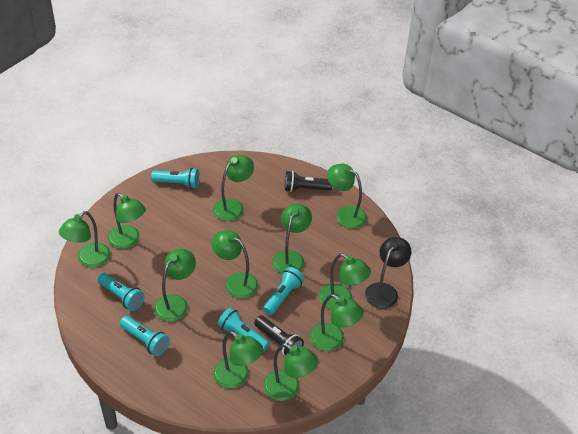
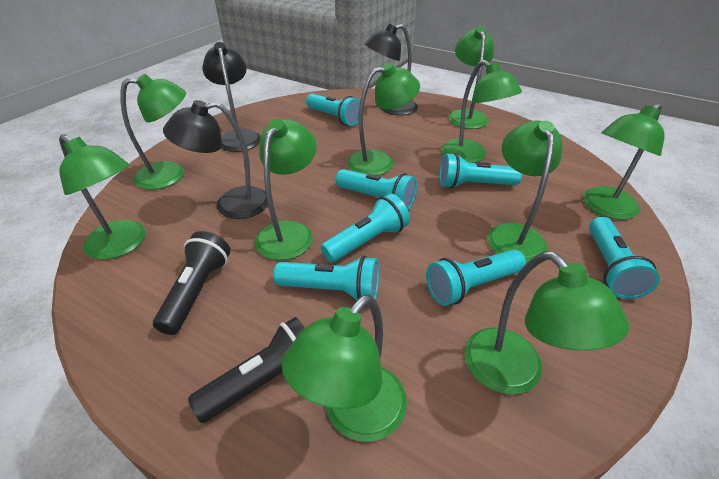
black lamp: [365,237,411,309] = 1 -> [163,100,268,219] [202,42,261,152] [364,24,418,115] = 3
green lamp: [59,211,111,267] [108,193,146,249] [154,249,196,322] [211,230,258,299] [213,155,254,221] [213,331,263,388] [263,344,318,401] [272,204,312,274] [309,294,363,351] [319,254,371,309] [327,163,367,229] = 11 -> [59,134,146,260] [120,74,186,190] [255,119,317,260] [282,294,407,442] [347,63,420,175] [441,60,522,163] [449,26,494,129] [465,251,629,395] [487,120,562,263] [583,103,664,220] = 10
turquoise flashlight: [97,273,145,311] [120,316,170,356] [151,168,200,189] [218,307,270,352] [263,267,305,315] = 5 -> [273,256,379,300] [306,94,360,126] [321,193,410,263] [336,169,417,210] [426,249,526,306] [439,153,522,189] [589,217,660,299] = 7

